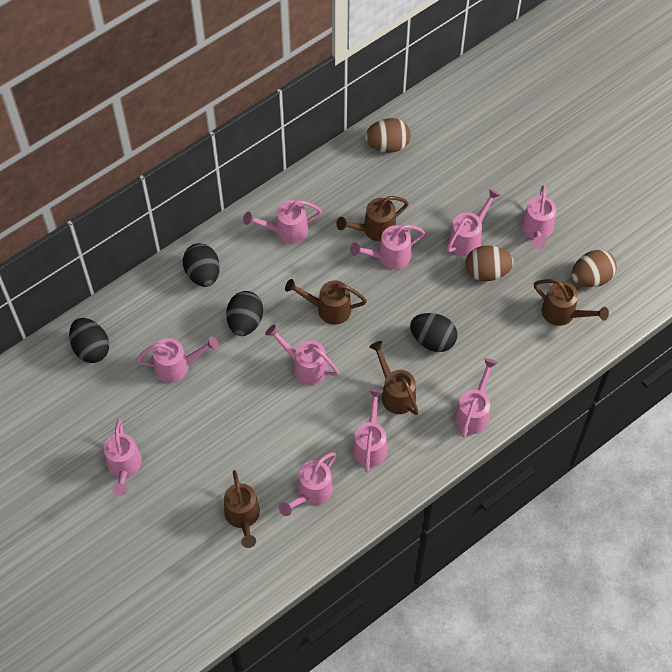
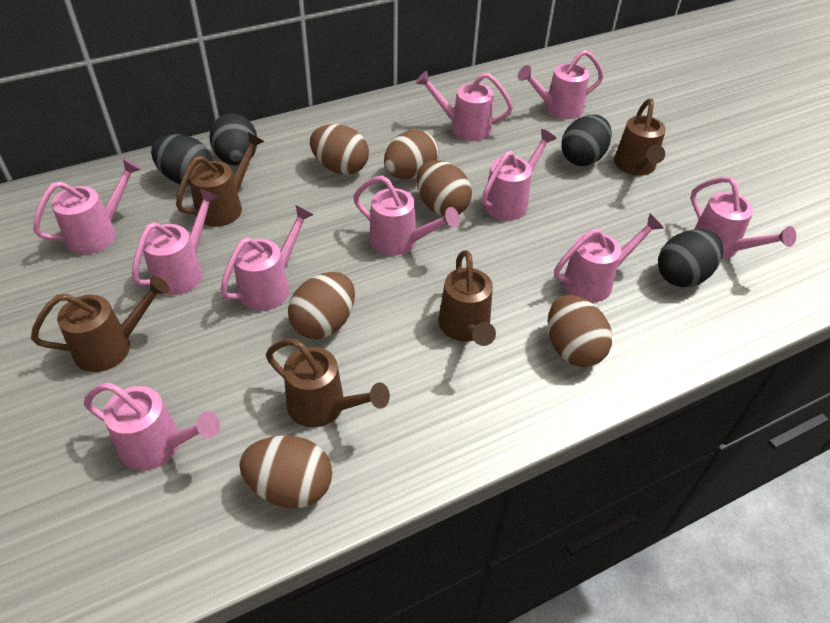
brown egg: [365,118,411,153] [465,245,514,281] [572,250,617,287] = 3 -> [239,435,332,508] [288,272,355,339] [310,124,369,175] [384,129,439,180] [416,160,472,216] [548,295,612,367] = 6

